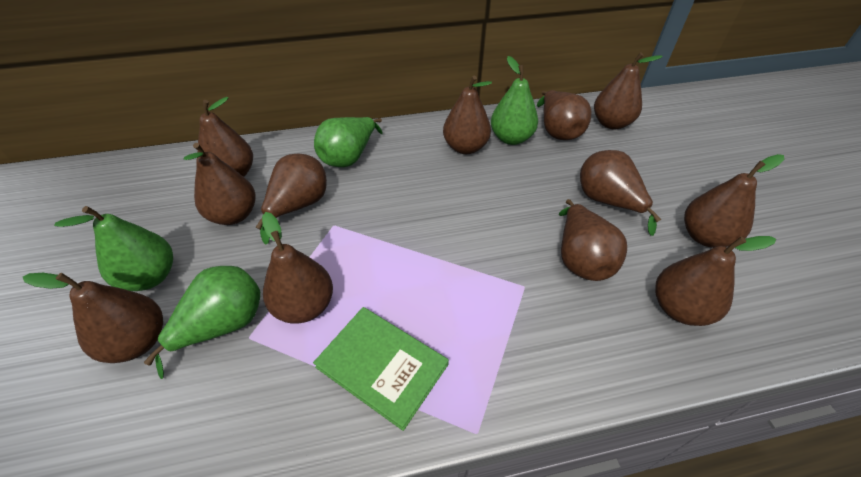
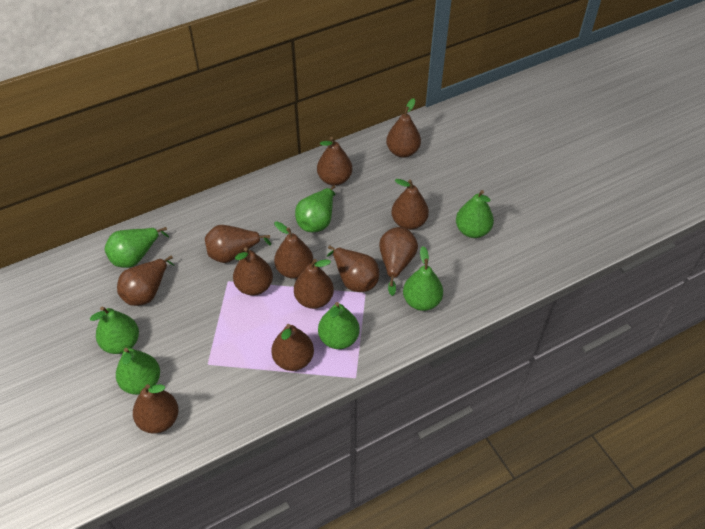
green book: [313,307,449,431] = 1 -> none = 0
green pear: [54,206,173,291] [144,266,260,379] [314,117,383,167] [491,56,538,145] = 4 -> [90,307,139,354] [105,227,169,268] [116,348,160,395] [295,185,336,232] [318,302,360,349] [403,246,443,311] [456,190,494,238] = 7

